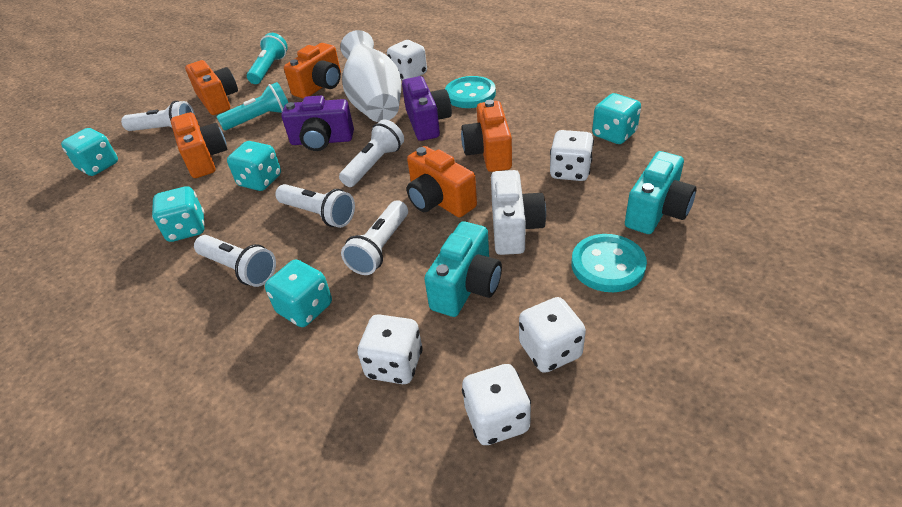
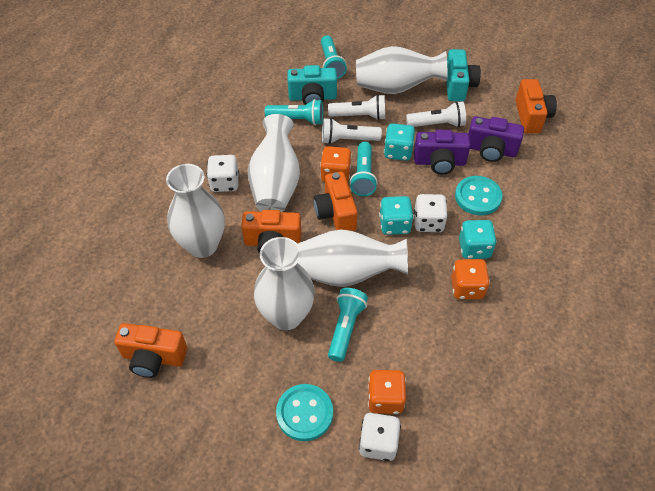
orange camera: [171,112,228,178] [185,60,238,115] [284,43,341,99] [407,146,477,217] [461,100,512,172] = 5 -> [114,323,187,378] [241,210,301,254] [314,172,358,231] [516,79,557,133] = 4
orange dice: none = 0 -> [320,146,352,182] [368,370,406,414] [451,259,490,299] = 3
turquoise dice: [61,128,118,176] [152,186,205,242] [227,141,281,191] [265,260,332,327] [592,93,641,144] = 5 -> [379,196,414,235] [384,123,415,161] [459,220,497,259] = 3
turquoise flashlight: [217,82,288,130] [247,33,288,84] = 2 -> [265,99,323,125] [321,35,347,79] [328,288,368,362] [350,142,378,196] = 4
white camera: [491,170,546,255] = 1 -> none = 0
white dice: [357,314,423,384] [387,40,427,80] [462,364,531,445] [519,297,586,373] [550,130,594,181] = 5 -> [207,155,239,192] [359,413,401,461] [414,194,448,232] = 3
white flashlight: [121,101,195,131] [194,235,276,287] [275,184,355,228] [339,119,404,187] [341,200,408,275] = 5 -> [322,118,382,144] [328,94,385,120] [406,101,466,127] = 3
white vase: [340,30,402,122] = 1 -> [166,164,225,258] [248,114,300,212] [254,237,315,330] [298,229,408,287] [356,46,447,94] = 5

